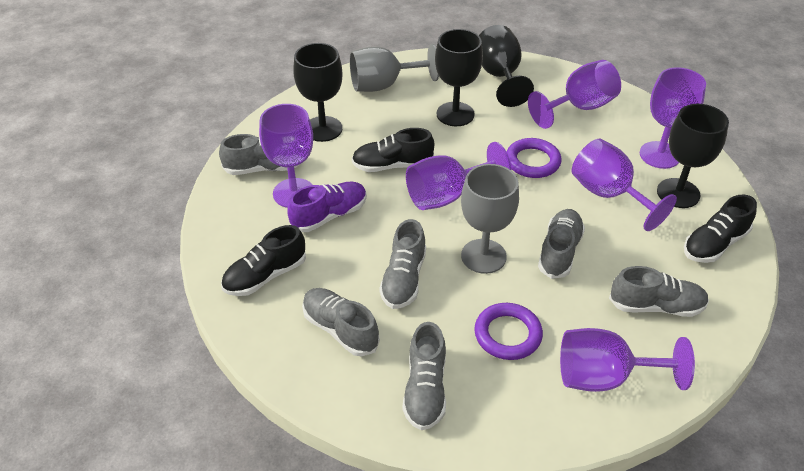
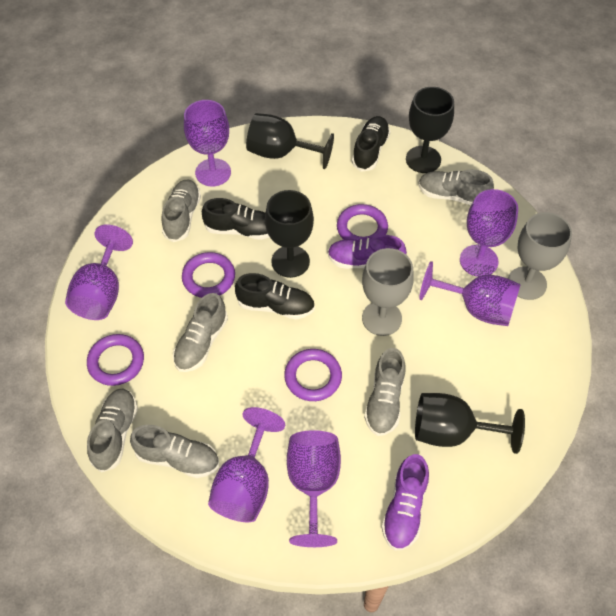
purple ring: [474,303,543,360] [507,138,561,178] = 2 -> [87,334,144,386] [182,252,235,298] [284,349,342,401] [337,204,388,240] = 4
purple shoe: [287,181,367,232] = 1 -> [328,235,407,269] [382,454,429,551] = 2

